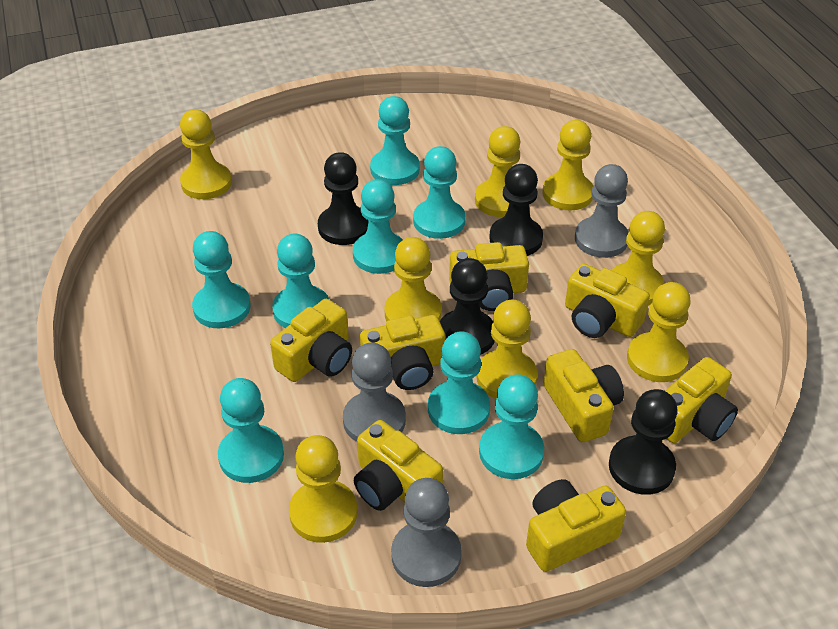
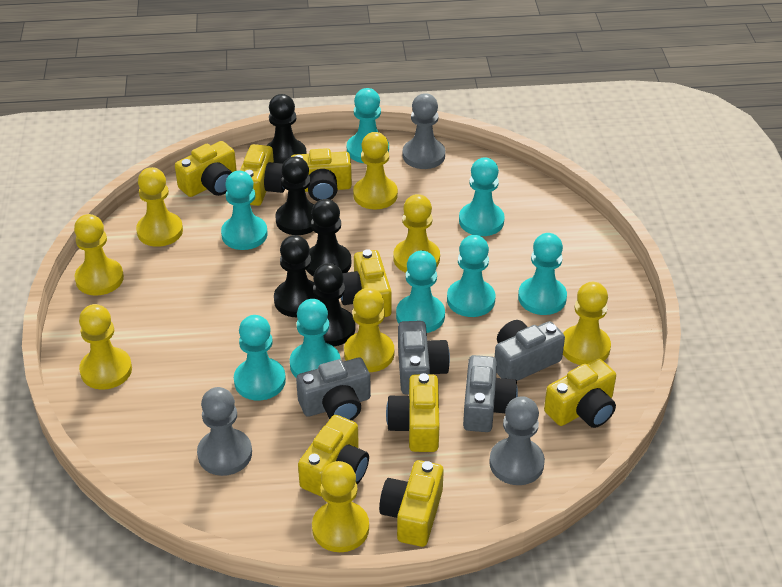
black pawn: [318,152,369,245] [440,258,495,355] [489,164,543,256] [609,389,678,495] = 4 -> [266,94,307,164] [274,235,320,317] [276,157,314,235] [306,199,351,276] [313,263,355,346] = 5
grey camera: none = 0 -> [296,357,371,421] [398,321,450,395] [463,355,518,432] [495,320,565,381] = 4

